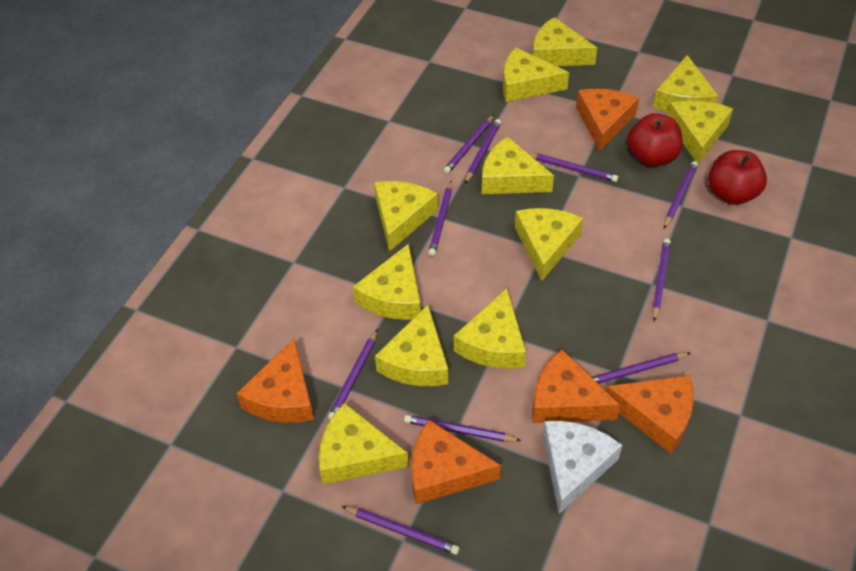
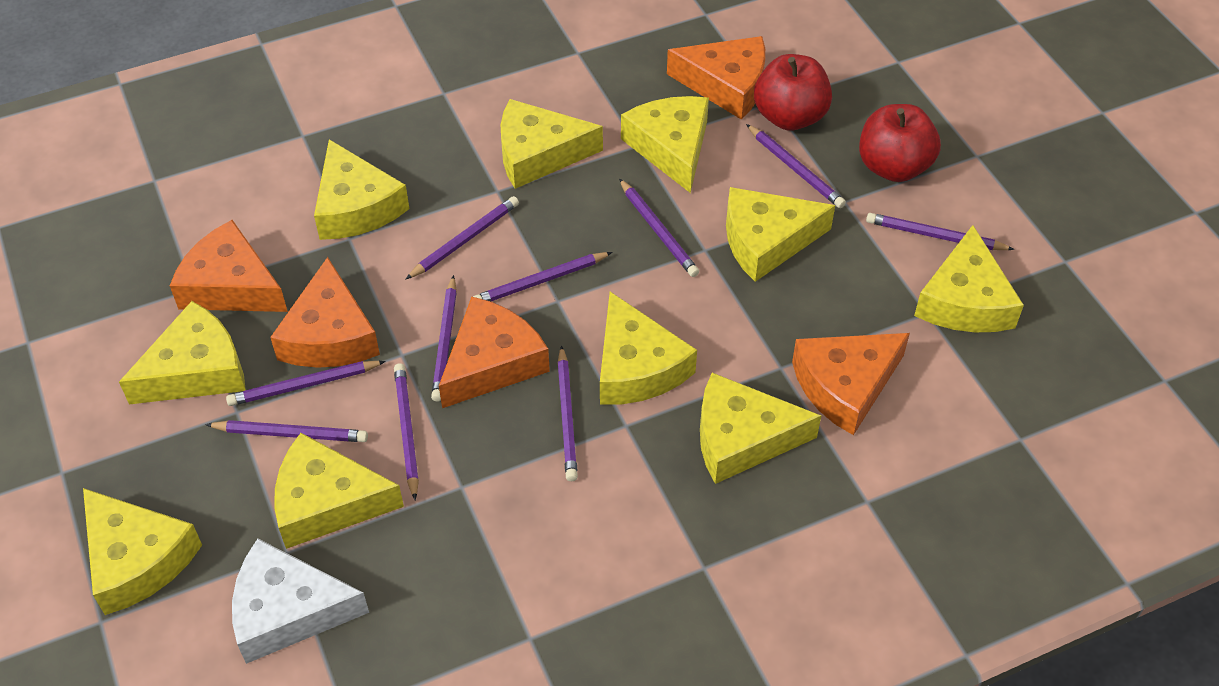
yellow cheese: [319,403,409,485] [353,244,421,320] [374,181,438,252] [375,305,449,386] [454,288,526,369] [482,136,554,194] [503,47,569,102] [515,208,583,281] [532,17,597,66] [653,55,718,112] [668,100,733,164] = 11 -> [83,488,202,615] [119,301,246,404] [274,433,404,549] [314,139,409,240] [501,99,603,189] [600,292,697,405] [621,96,709,193] [700,373,821,484] [726,187,835,282] [914,225,1024,332] = 10

